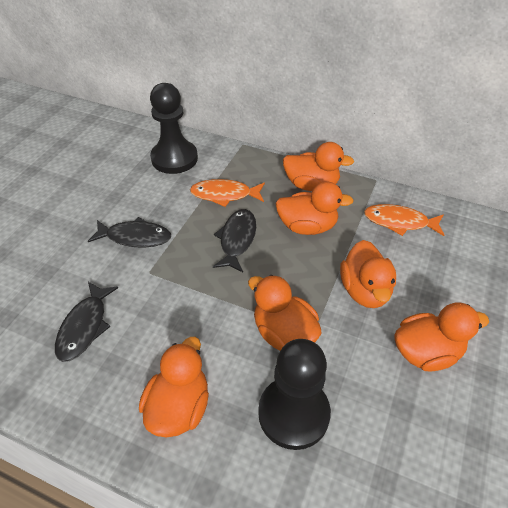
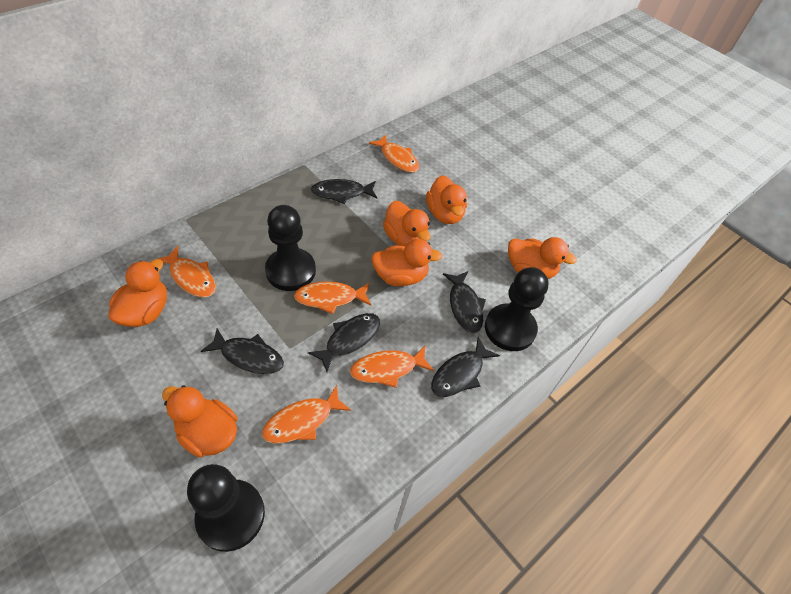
black fish: [55,282,118,362] [88,217,171,248] [213,209,256,272] = 3 -> [201,329,284,374] [308,313,380,372] [311,179,377,204] [431,337,500,397] [443,271,486,333] = 5
black pawn: [150,83,198,174] [258,339,331,450] = 2 -> [187,464,265,552] [265,205,316,291] [485,267,549,351] = 3
orange fish: [190,179,265,207] [364,204,444,236] = 2 -> [158,246,216,297] [262,385,351,444] [294,282,371,314] [350,346,434,388] [369,134,419,173] = 5

